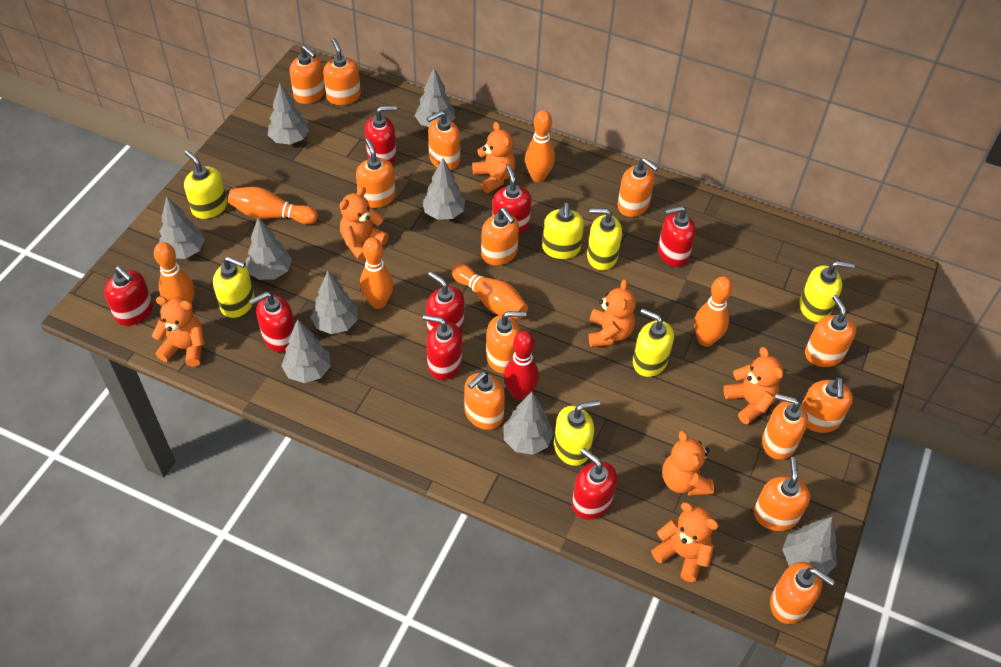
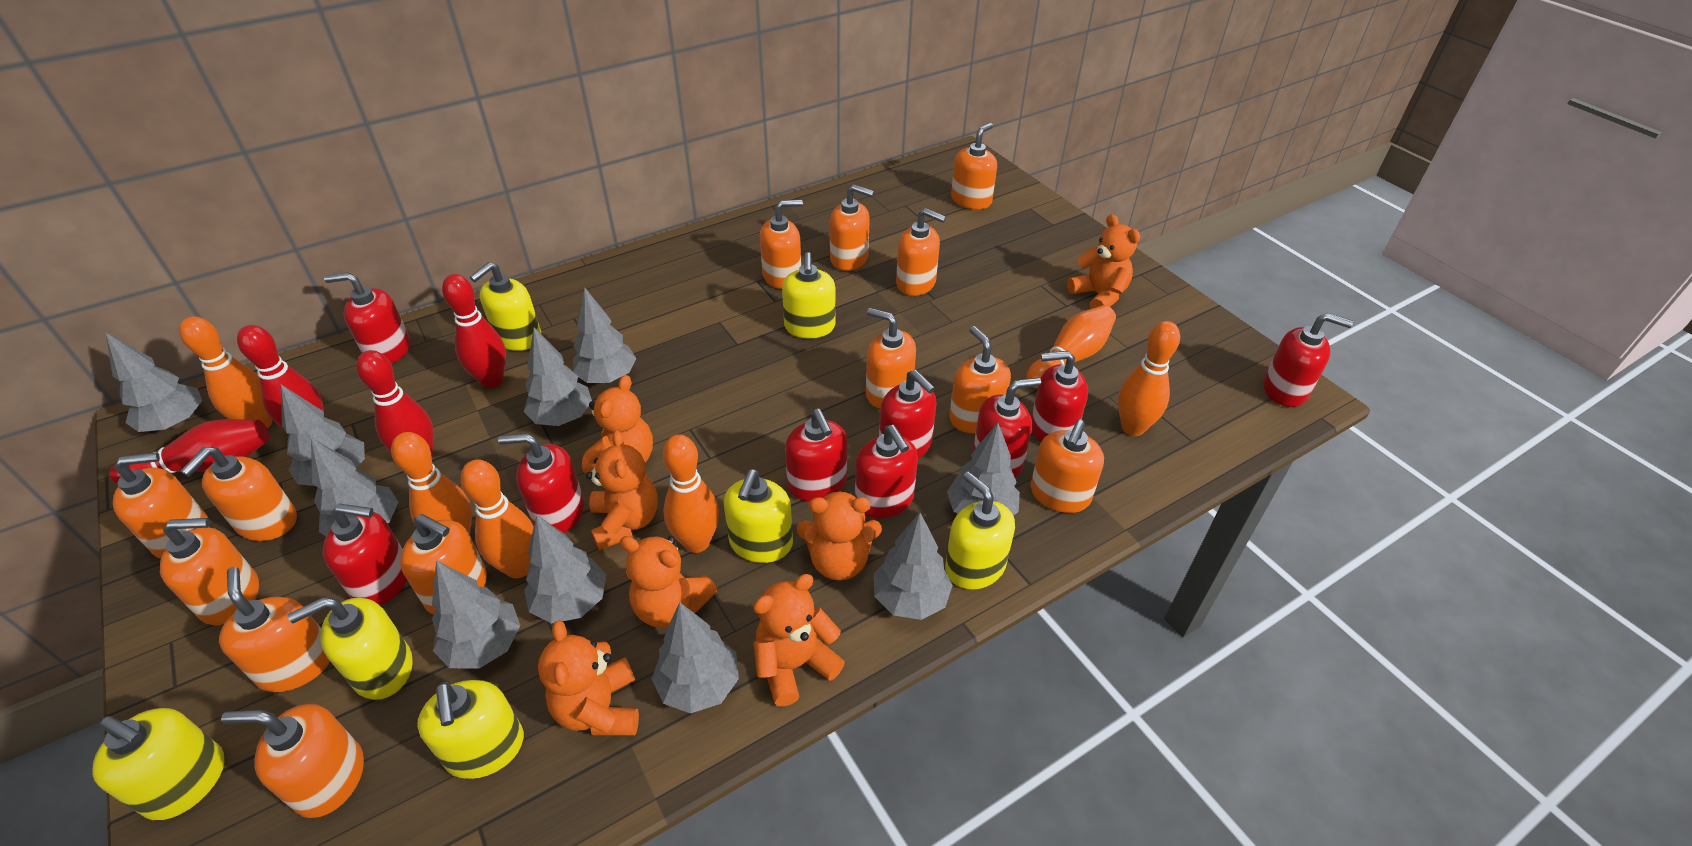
grey tree: [159,196,205,259] [246,217,292,280] [268,83,309,144] [281,319,331,383] [310,271,358,334] [415,68,455,127] [422,158,465,220] [503,392,554,455] [782,517,837,575] = 9 -> [105,332,202,432] [281,385,365,486] [311,438,398,536] [432,560,520,668] [524,328,592,426] [524,515,606,624] [573,288,636,383] [652,603,739,714] [874,512,953,620] [947,423,1020,516] = 10
red bowling pin: [504,331,539,400] = 1 -> [109,419,269,485] [237,325,324,429] [356,350,434,457] [442,274,506,388] = 4
red soap dispenser: [104,266,153,326] [249,292,295,352] [365,106,397,165] [423,315,462,380] [426,271,464,334] [492,165,532,234] [572,448,617,520] [658,206,696,267] = 8 -> [323,504,407,606] [324,272,410,364] [498,433,584,533] [785,409,847,501] [855,425,918,518] [879,370,936,459] [973,377,1041,478] [1031,351,1088,442] [1263,313,1353,407] = 9

